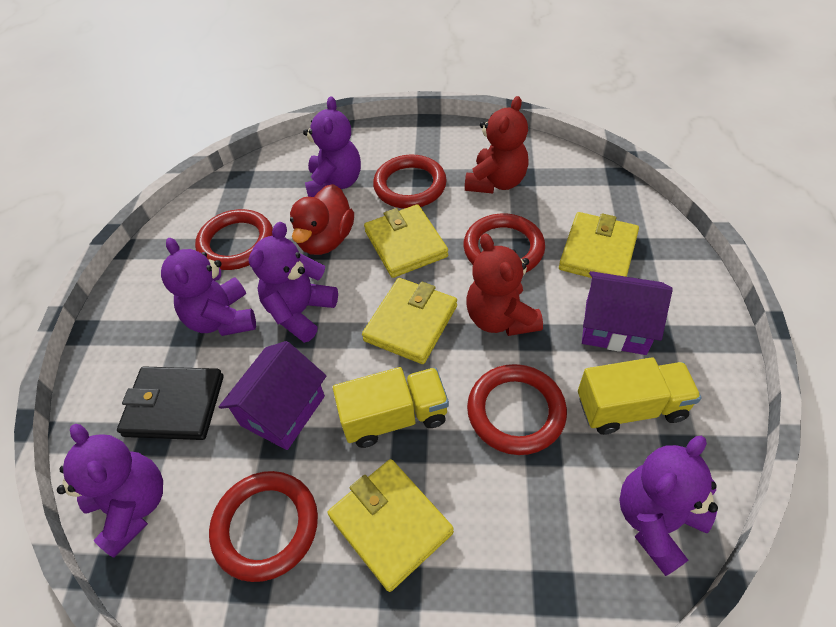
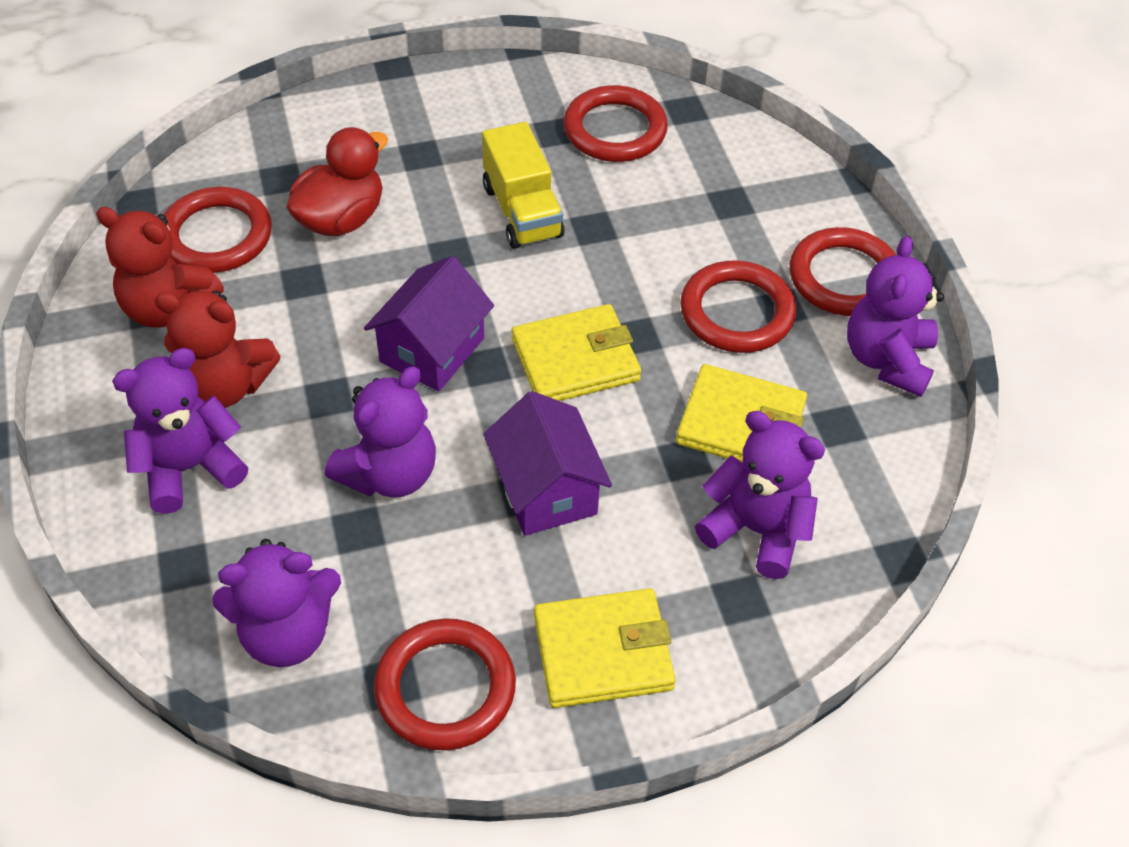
black wallet: [117,367,224,440] = 1 -> none = 0
yellow truck: [333,367,449,448] [578,357,701,435] = 2 -> [482,122,565,249] = 1
yellow wallet: [328,459,454,592] [362,278,457,364] [364,204,448,278] [559,212,639,278] = 4 -> [512,304,641,401] [534,588,676,708] [676,364,807,463] = 3

